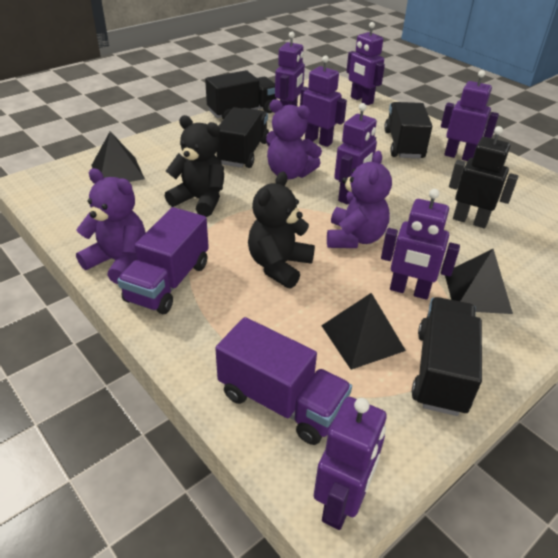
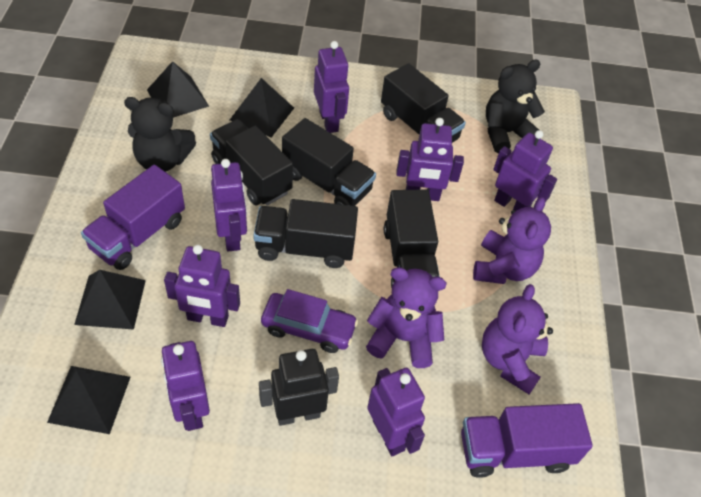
black pyramid: [91,131,145,182] [321,293,406,370] [445,249,513,314] = 3 -> [47,366,131,434] [74,270,146,330] [147,61,209,118] [230,78,294,138] = 4
black truck: [205,70,277,119] [216,107,269,168] [384,102,432,158] [411,297,482,416] = 4 -> [210,119,293,206] [253,199,358,268] [282,118,376,206] [381,63,466,143] [384,189,440,288] = 5
purple car: none = 0 -> [261,289,358,353] = 1

